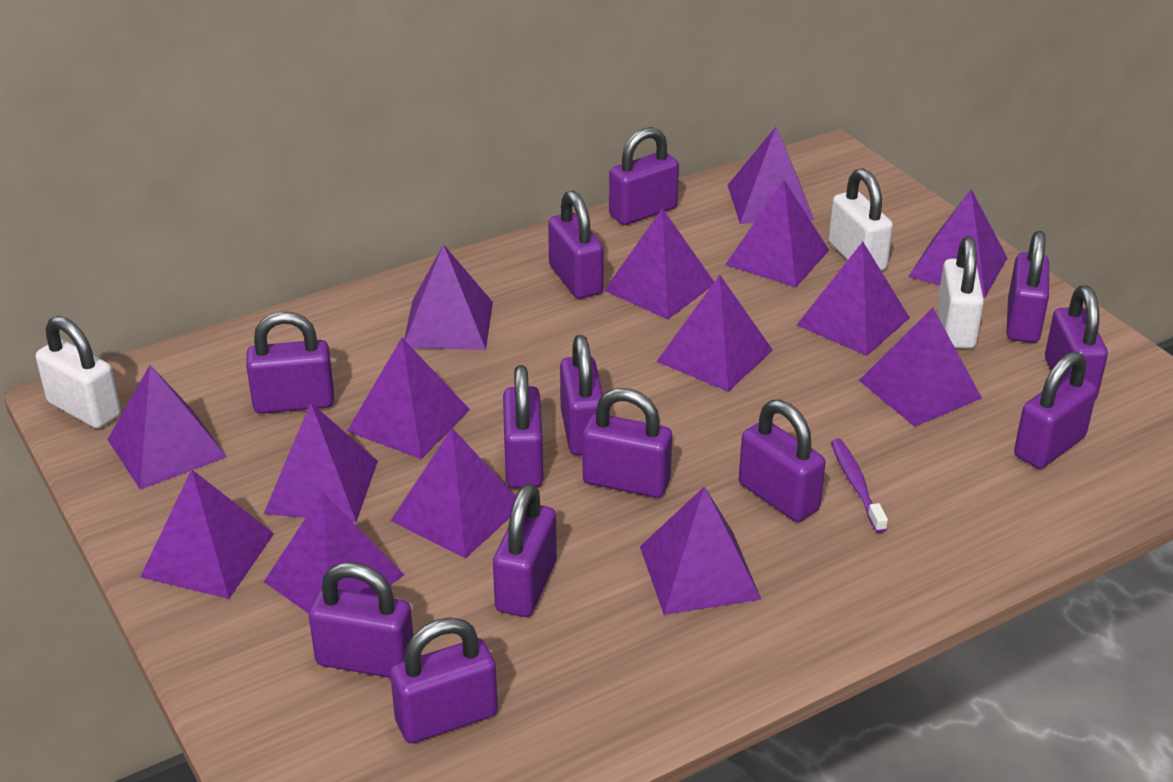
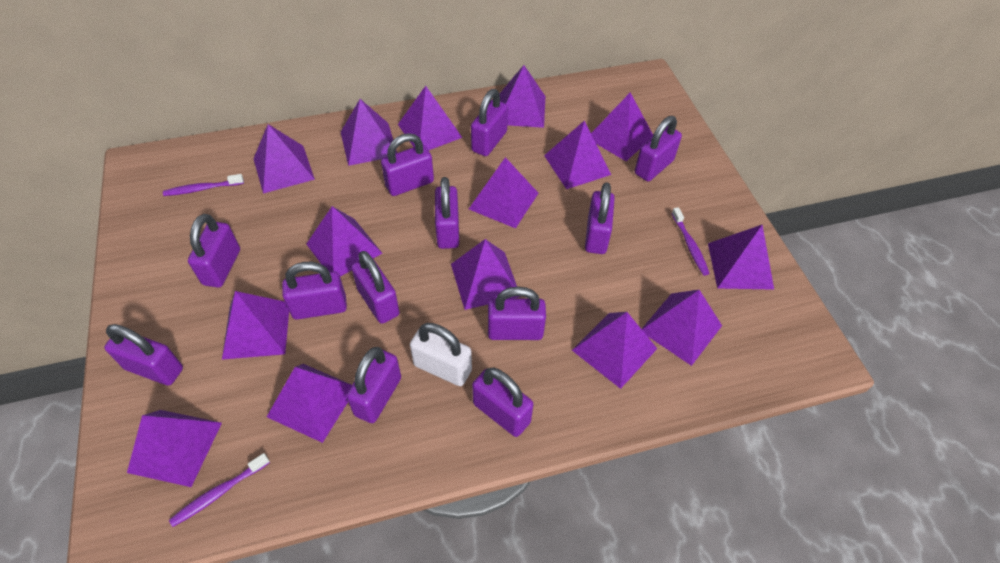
purple padlock: [246,311,334,414] [309,562,413,678] [390,617,498,743] [493,483,557,617] [503,365,543,488] [548,190,604,299] [560,335,603,456] [583,388,672,498] [609,127,679,225] [739,400,826,522] [1007,231,1049,343] [1014,352,1097,469] [1045,286,1108,399] = 13 -> [104,324,183,386] [188,214,240,288] [282,262,347,320] [346,347,401,423] [351,251,400,324] [381,133,434,196] [435,177,459,249] [471,89,508,156] [472,367,533,437] [488,287,546,340] [585,182,615,254] [635,116,682,181] = 12
purple toothbrush: [831,439,888,533] = 1 -> [163,174,244,196] [169,453,270,527] [671,207,710,276] = 3
white padlock: [36,316,121,429] [828,168,893,271] [937,237,984,349] = 3 -> [410,323,472,386] = 1

